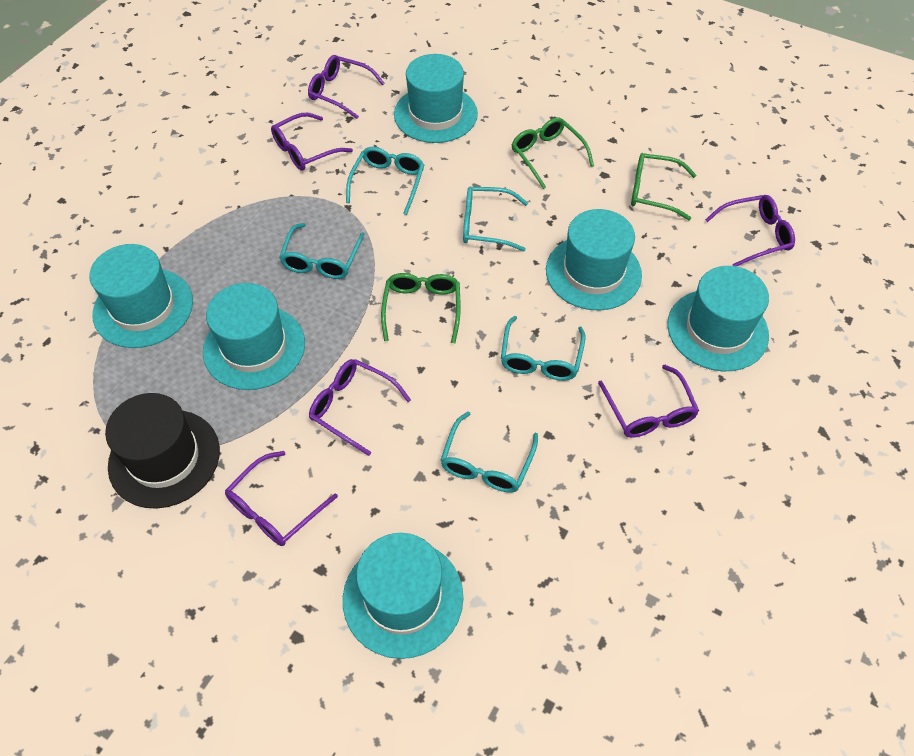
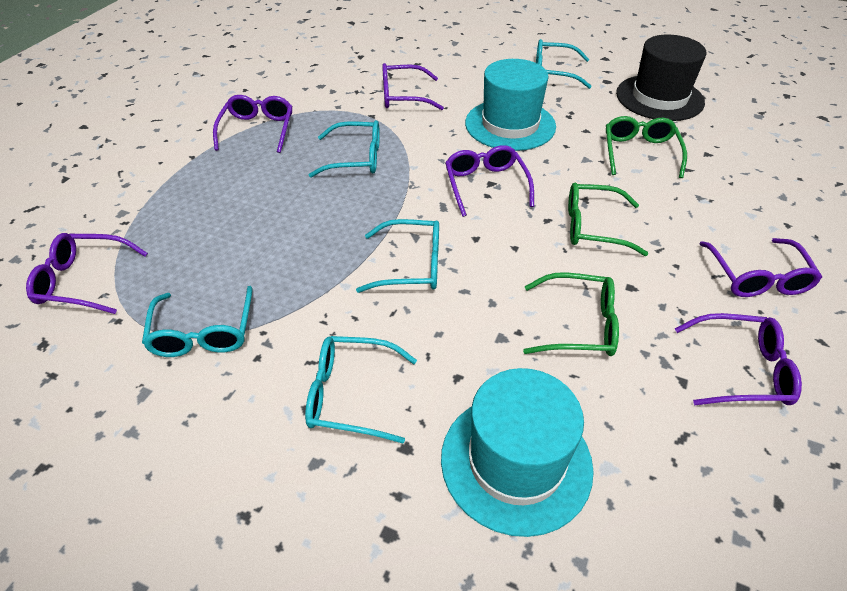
turquoise hat: [89,244,193,348] [203,283,305,390] [343,533,464,659] [394,54,478,143] [546,209,642,310] [667,266,769,371] = 6 -> [441,368,594,537] [465,59,556,151] = 2

